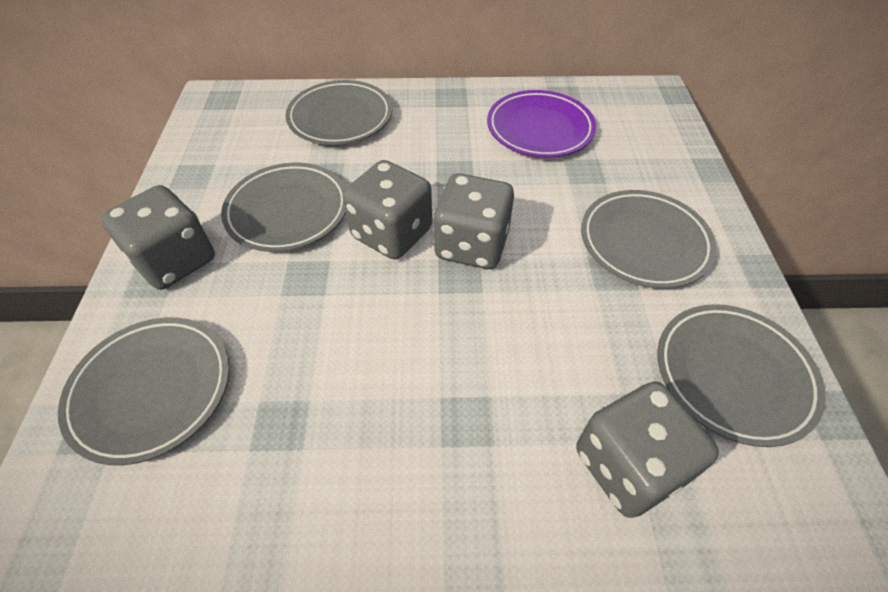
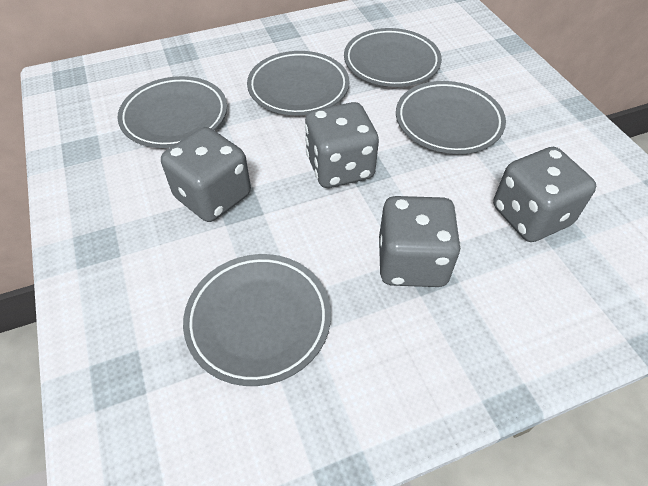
purple plate: [487,90,596,158] = 1 -> none = 0

